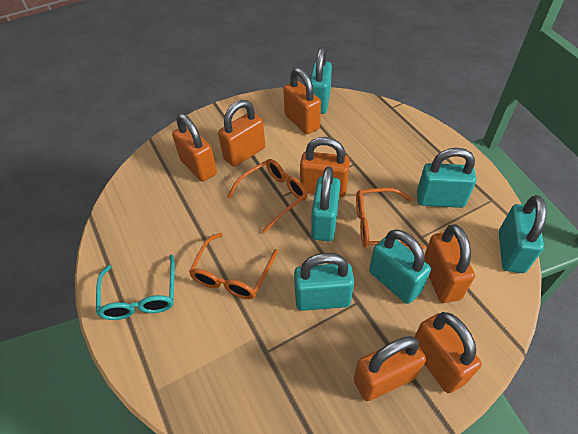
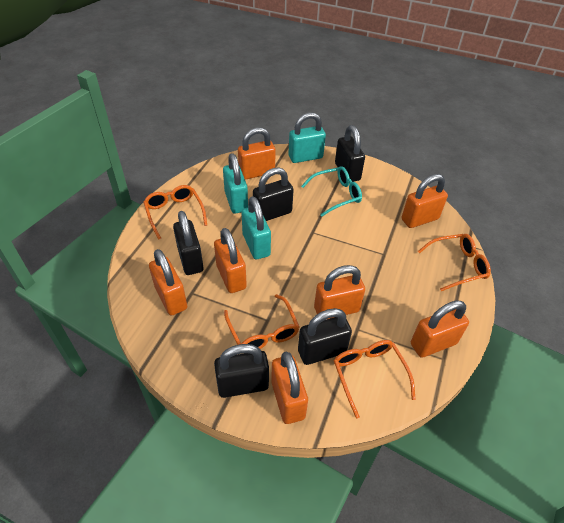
black padlock: none = 0 -> [173,211,203,275] [214,344,269,398] [253,167,294,221] [298,308,352,365] [335,125,365,182] = 5
orange glasses: [189,233,278,299] [227,159,307,233] [356,188,424,249] = 3 -> [143,185,207,240] [224,294,299,349] [333,340,416,419] [418,234,491,291] = 4
turquoise padlock: [294,253,354,311] [310,47,332,114] [311,167,340,241] [369,229,431,304] [417,148,476,208] [499,195,547,273] = 6 -> [223,153,248,214] [242,196,271,259] [288,112,326,163] = 3

